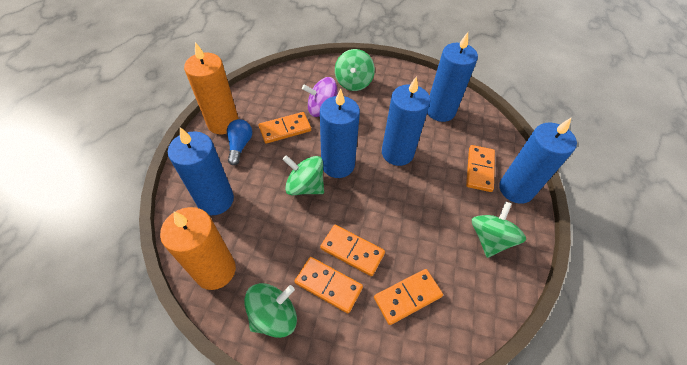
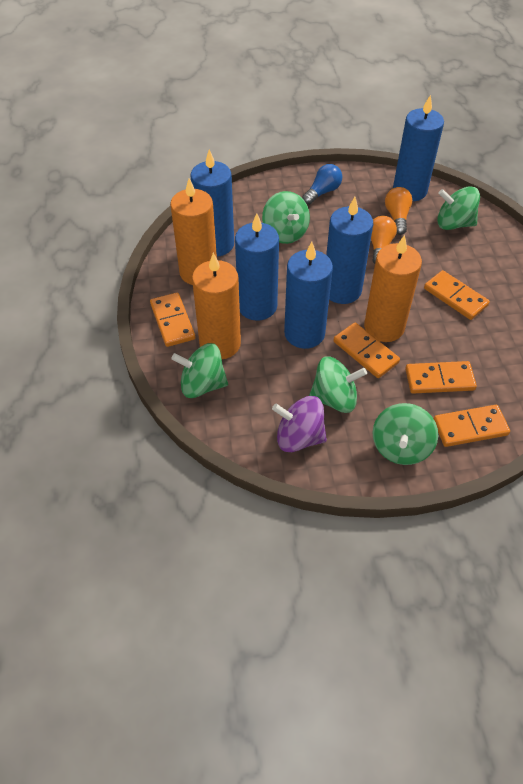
green spinning top: [244,283,297,338] [283,155,324,195] [335,49,375,91] [472,201,526,258] = 4 -> [171,343,228,398] [262,191,310,244] [309,356,367,413] [372,403,438,465] [437,186,480,230] = 5
orange candle: [160,207,236,290] [184,42,239,134] = 2 -> [170,178,217,285] [192,253,241,359] [364,235,422,342] = 3
orange light bulb: none = 0 -> [371,216,397,264] [385,187,412,235] = 2

